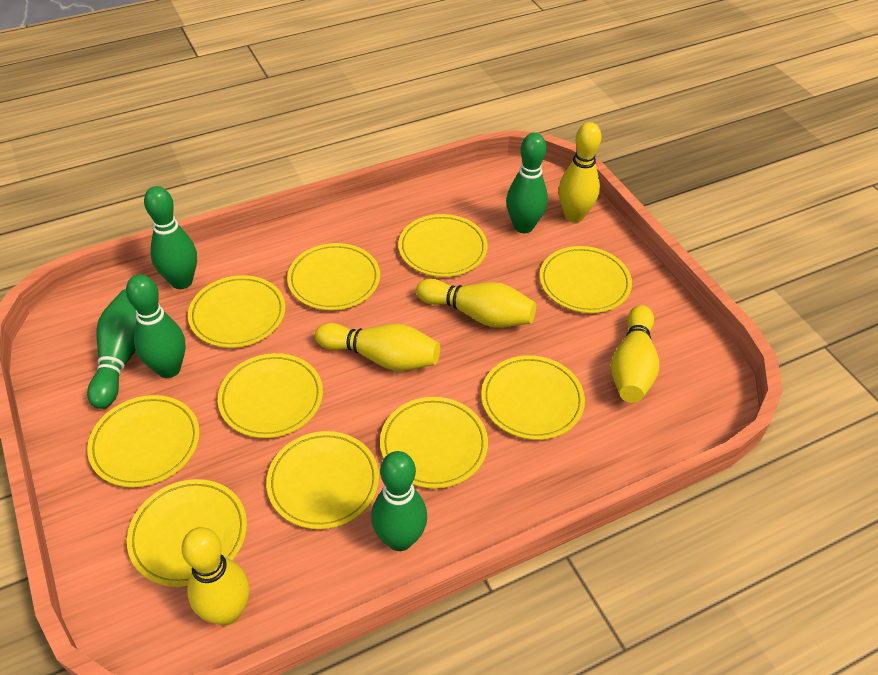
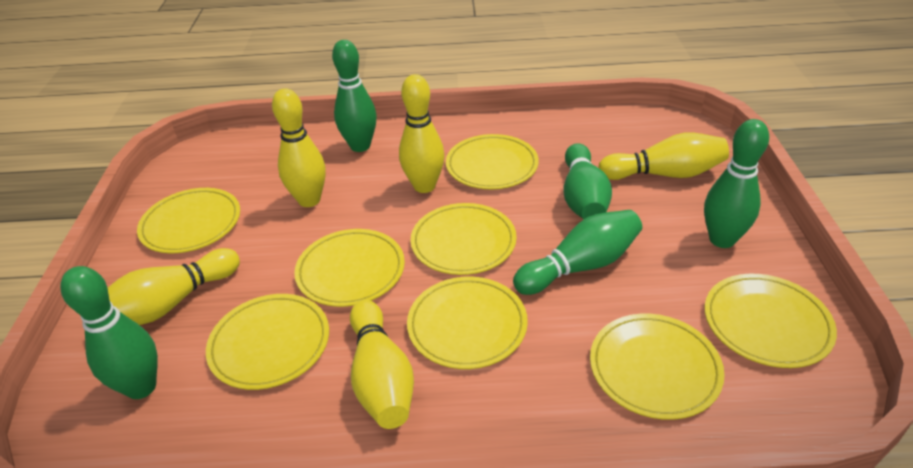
yellow plate: [87,395,200,487] [127,479,247,587] [188,275,286,348] [218,353,323,438] [266,431,379,529] [287,243,380,310] [380,397,488,489] [398,214,488,277] [481,355,585,440] [540,246,632,313] = 10 -> [137,188,240,253] [206,294,329,390] [294,229,405,307] [407,277,528,369] [411,203,517,275] [446,134,539,189] [590,314,725,420] [705,274,837,368] = 8

